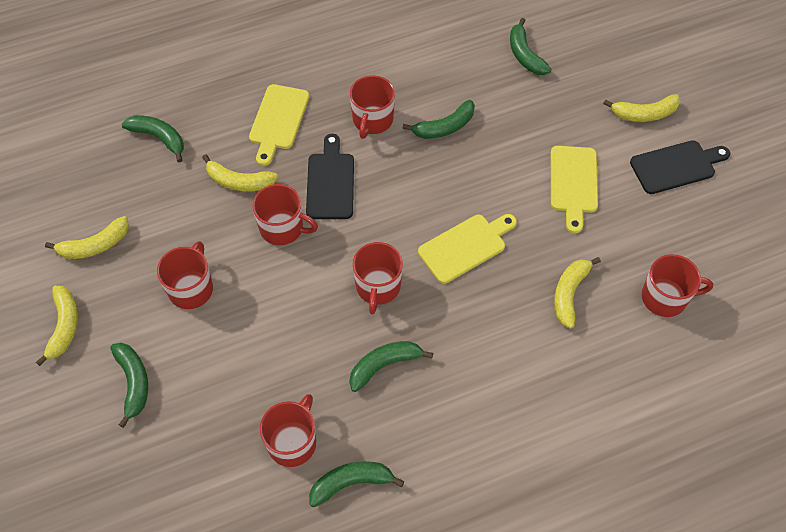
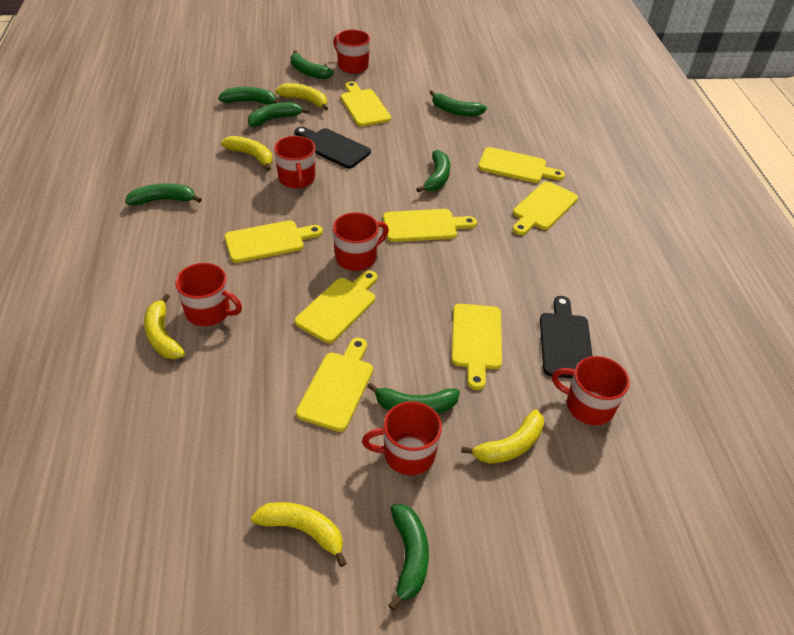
green banana: [110,343,148,428] [122,115,184,162] [309,461,404,507] [349,341,433,392] [402,100,475,139] [510,18,552,75] = 6 -> [125,183,202,205] [218,87,281,104] [248,102,310,127] [291,50,334,79] [367,382,460,414] [388,504,429,611] [416,150,450,193] [430,90,487,116] = 8
yellow cutting board: [249,84,309,166] [418,214,517,284] [551,146,598,233] = 3 -> [225,220,323,263] [295,271,377,343] [296,338,373,432] [341,81,391,127] [383,209,477,242] [452,304,502,390] [478,147,565,183] [513,181,578,235] = 8

